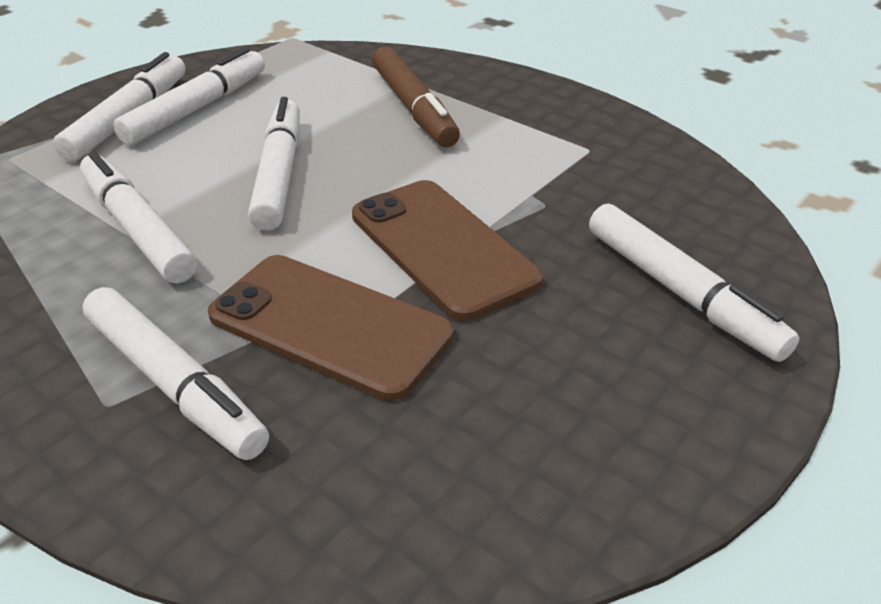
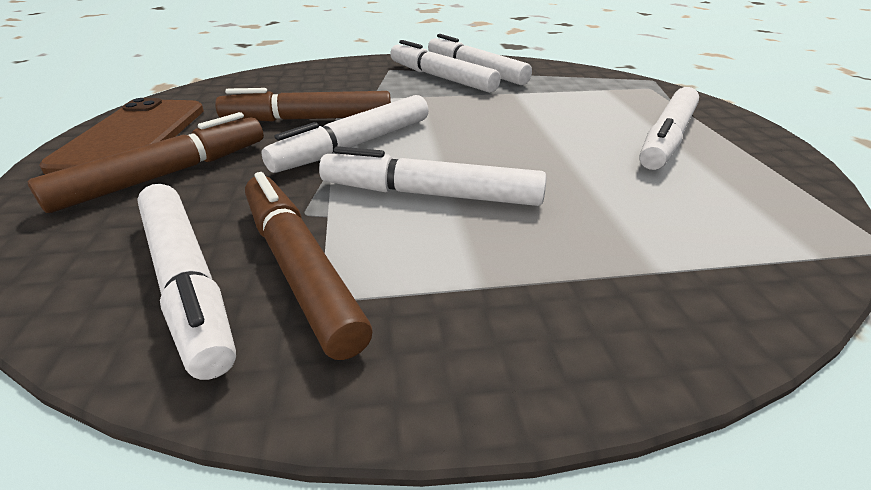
brown marker: [372,47,460,147] = 1 -> [28,112,264,213] [215,88,391,122] [245,172,372,360] = 3
brown phone: [208,255,454,401] [352,180,543,321] = 2 -> [40,98,204,174] = 1

